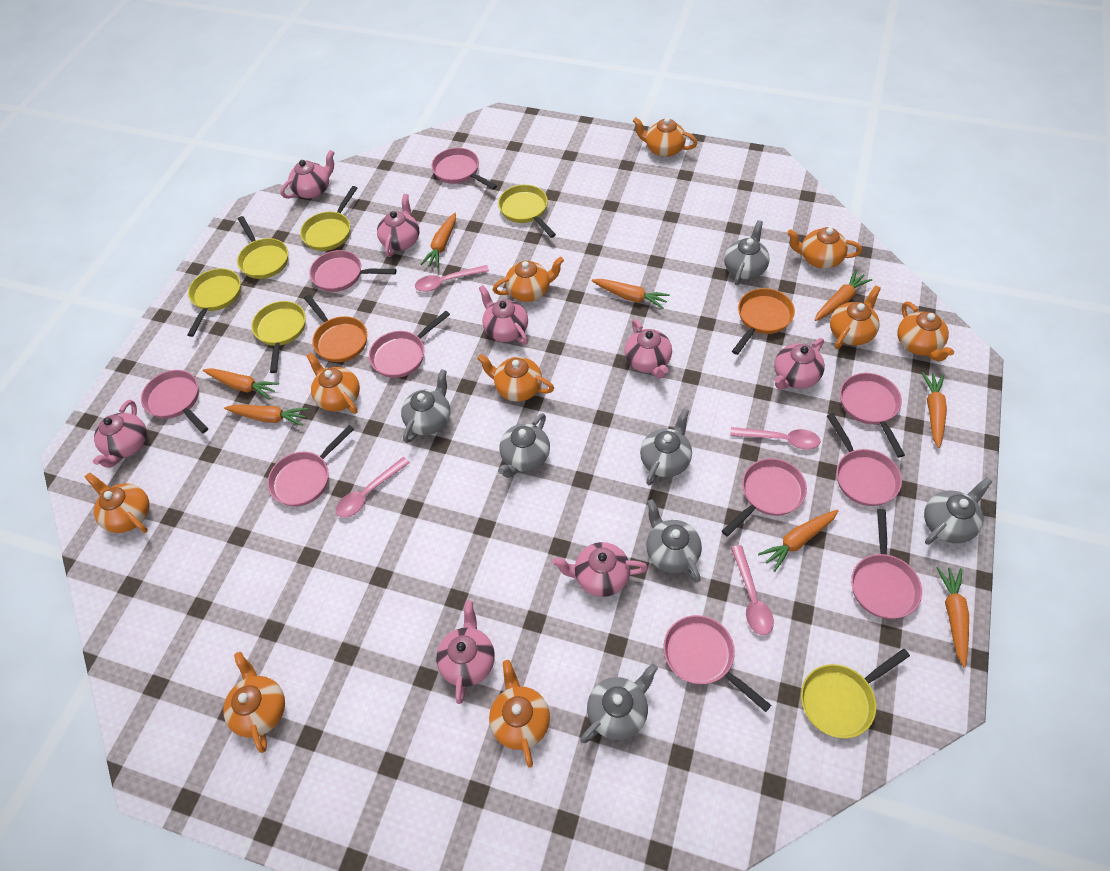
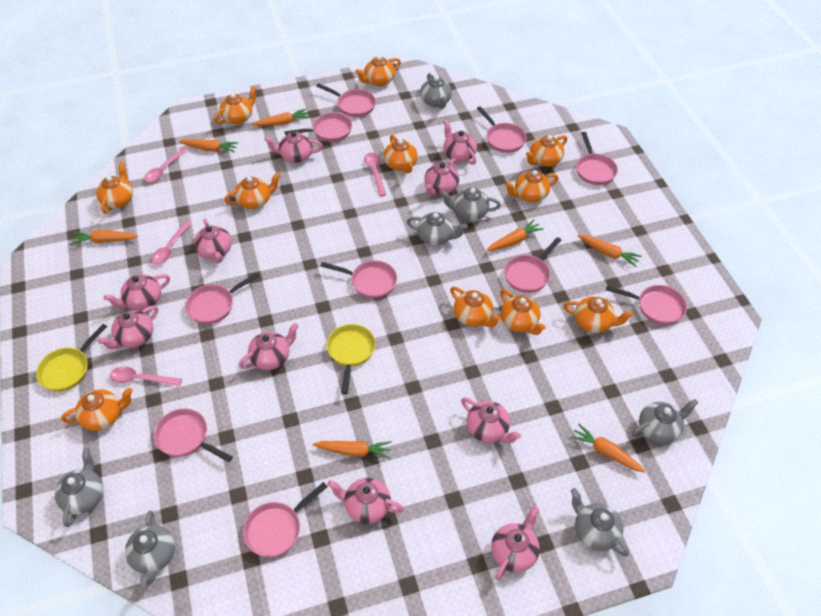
orange carrot: [203,368,279,399] [224,405,308,426] [421,213,456,268] [592,279,670,309] [758,510,838,572] [815,270,872,321] [922,372,947,448] [937,567,969,667] = 8 -> [70,230,138,245] [179,139,238,153] [251,109,310,126] [313,441,392,459] [486,220,544,251] [570,424,646,473] [578,235,642,267] = 7
orange pan: [304,295,367,362] [732,288,795,355] = 2 -> none = 0
orange teapot: [85,473,150,533] [223,652,285,753] [306,353,360,414] [477,354,554,402] [489,660,550,768] [493,257,564,302] [633,117,697,157] [787,227,862,269] [830,286,881,349] [897,301,954,361] = 10 -> [61,388,133,431] [96,162,133,214] [214,86,257,124] [224,173,281,209] [355,56,401,86] [384,134,418,173] [450,286,501,327] [500,289,546,335] [505,170,559,202] [526,135,567,167] [563,296,633,333] = 11
pink teapot: [93,400,147,468] [280,150,335,199] [377,194,419,257] [436,601,495,704] [479,285,528,345] [552,542,648,597] [624,319,672,379] [774,338,825,390] = 8 -> [98,306,158,349] [104,274,170,310] [194,219,232,263] [239,323,298,370] [264,131,323,163] [327,478,404,524] [424,158,459,196] [443,120,477,165] [461,397,521,443] [491,506,540,580] = 10
yellow pan: [187,268,241,337] [237,216,288,279] [252,301,306,373] [300,186,357,251] [498,185,556,238] [801,648,910,739] = 6 -> [36,324,107,392] [327,324,375,394] = 2

